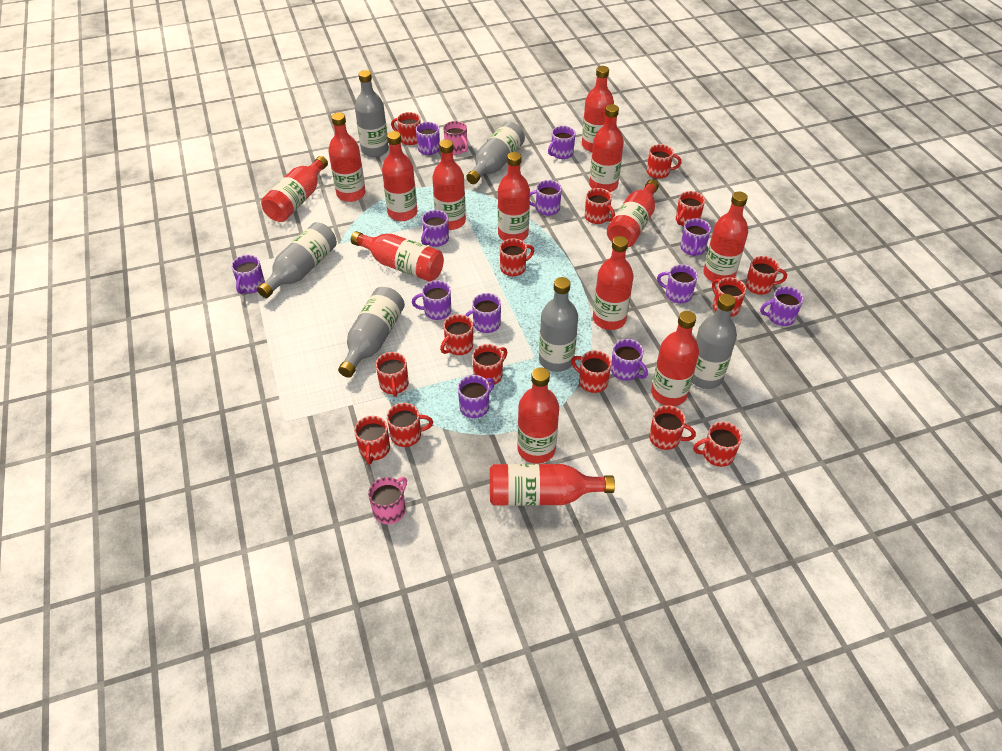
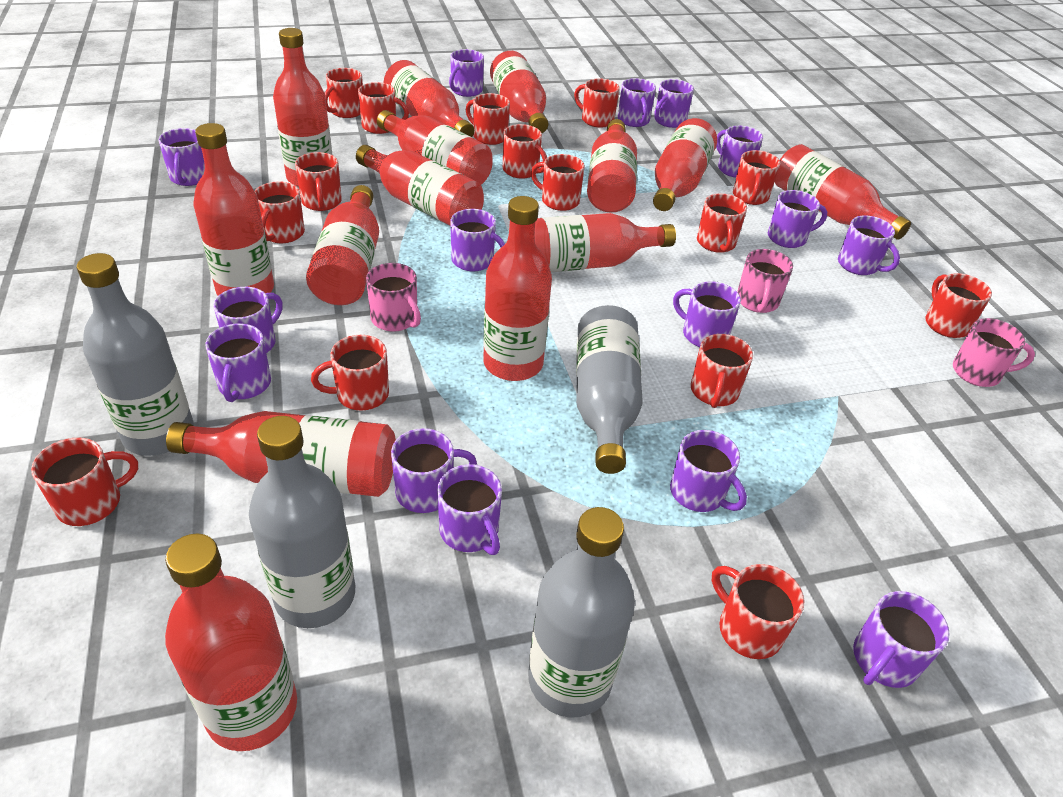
grey bottle: [257,222,337,298] [338,287,405,378] [355,70,389,157] [466,121,525,184] [539,277,578,372] [692,294,737,389] = 6 -> [77,253,194,456] [249,416,355,628] [528,507,635,718] [576,305,643,474] = 4
pink mug: [368,477,407,524] [443,121,468,155] = 2 -> [366,263,421,332] [737,249,793,313] [953,318,1035,387] = 3
purple mug: [231,255,265,294] [412,280,451,320] [416,122,440,155] [421,210,449,247] [458,375,495,418] [465,293,501,333] [530,180,562,216] [548,126,575,159] [611,339,648,381] [657,264,698,303] [680,218,711,256] [760,286,804,326] = 12 -> [158,128,205,186] [205,323,271,402] [213,287,283,353] [391,428,477,513] [437,464,502,555] [449,49,484,97] [450,209,505,272] [618,78,656,127] [654,79,694,128] [670,430,747,512] [673,281,741,347] [716,126,763,178] [768,190,827,248] [838,215,900,275] [853,591,950,688] = 15

